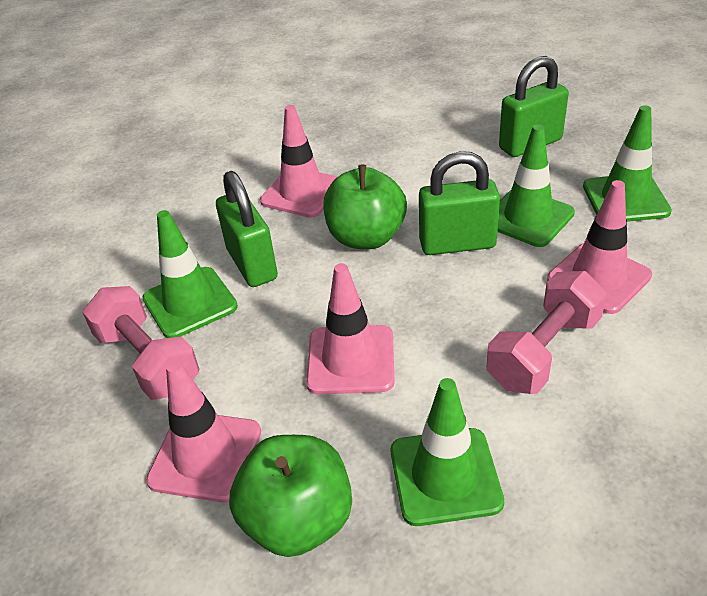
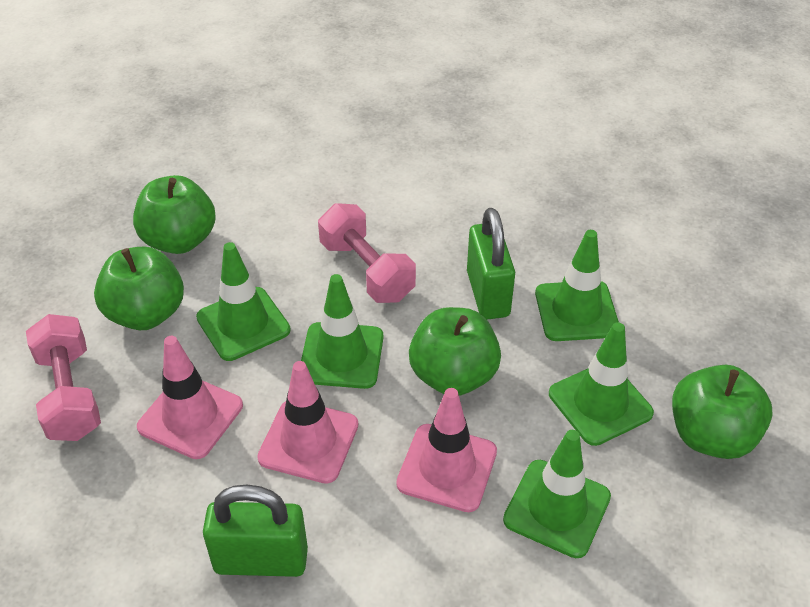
green apple: [229,435,352,557] [323,165,407,249] = 2 -> [94,246,184,330] [133,175,216,254] [409,307,501,396] [672,365,773,459] = 4
green padlock: [216,171,278,287] [419,151,500,255] [499,56,569,157] = 3 -> [203,485,308,577] [467,208,515,320] = 2
green traffic cone: [143,210,238,338] [391,378,504,526] [497,124,575,247] [583,105,672,222] = 4 -> [196,242,291,361] [301,274,383,389] [503,430,611,558] [535,230,619,341] [549,322,654,446] = 5
pink traffic cone: [146,361,261,503] [260,105,338,218] [306,263,395,394] [547,180,652,314] = 4 -> [137,336,243,459] [257,361,358,484] [396,388,497,512] = 3

